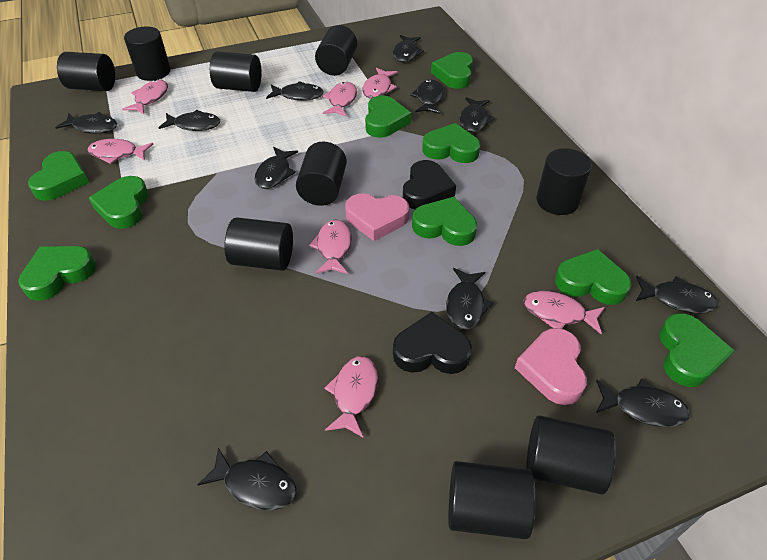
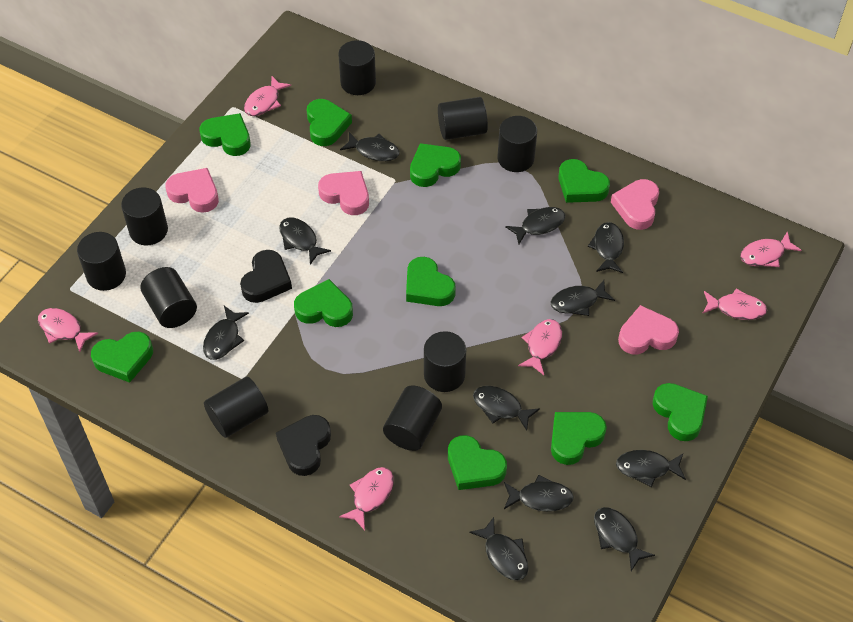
green heart: [18,246,96,301] [28,151,89,201] [89,176,148,229] [365,95,411,138] [412,197,477,246] [422,123,480,163] [431,52,473,89] [555,249,632,305] [659,313,735,387] = 9 -> [91,332,153,383] [200,113,251,156] [294,279,353,327] [307,99,352,146] [406,257,456,306] [410,143,461,187] [448,435,507,490] [551,412,607,465] [559,159,610,203] [653,383,708,441] = 10
pink fish: [87,139,153,164] [122,80,168,114] [309,220,352,274] [323,82,357,117] [324,356,378,437] [362,68,398,99] [523,291,605,334] = 7 -> [38,308,98,352] [244,76,291,116] [339,467,394,530] [518,319,562,375] [702,288,767,320] [740,232,802,267] = 6
pink heart: [345,193,409,241] [515,328,587,405] = 2 -> [165,168,219,213] [318,171,369,215] [611,179,659,230] [618,305,679,355] = 4

